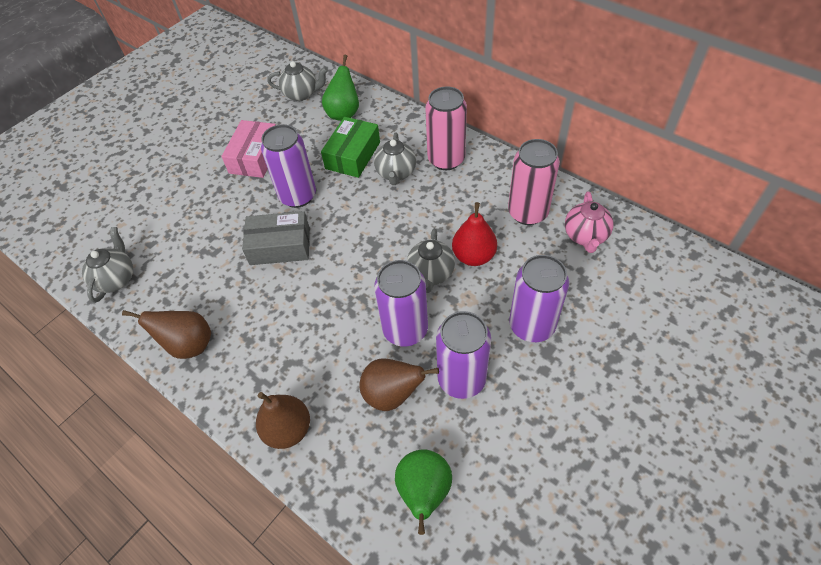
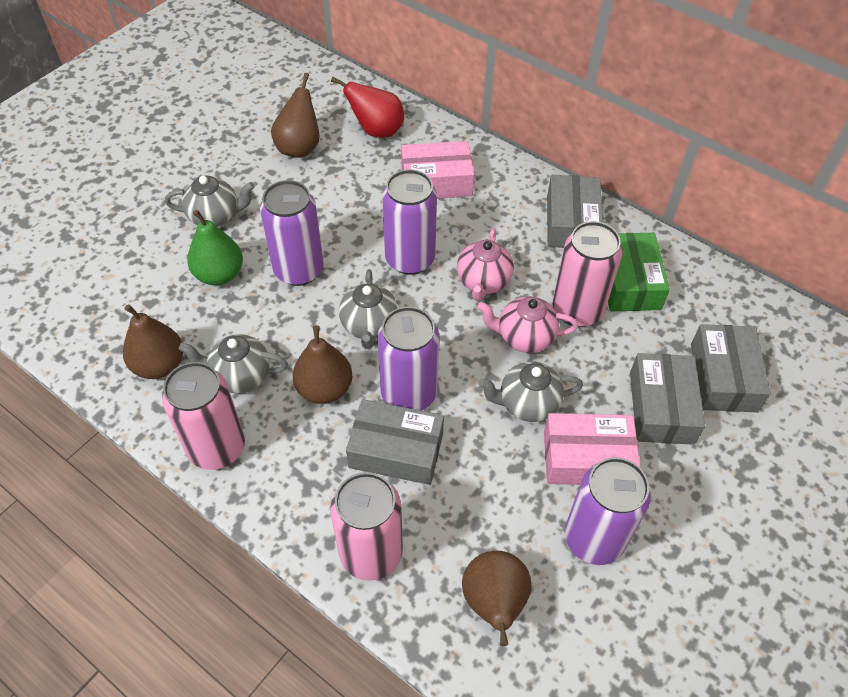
brown pear: [122,310,211,359] [256,392,310,449] [359,358,439,411] = 3 -> [123,304,183,379] [271,73,320,158] [293,325,352,404] [462,551,531,646] = 4
green pear: [322,55,359,121] [395,449,452,535] = 2 -> [187,210,243,285] = 1
grey box: [242,211,310,265] = 1 -> [346,399,444,485] [547,175,603,248] [630,353,705,445] [691,324,771,412] = 4
pink box: [221,120,276,178] = 1 -> [401,141,474,198] [544,413,641,485] = 2
pink can: [425,86,467,170] [508,139,560,225] = 2 -> [162,362,245,470] [331,472,403,581] [552,221,622,327] = 3
pink teapot: [565,192,614,253] = 1 -> [457,228,514,301] [477,296,578,353] = 2

